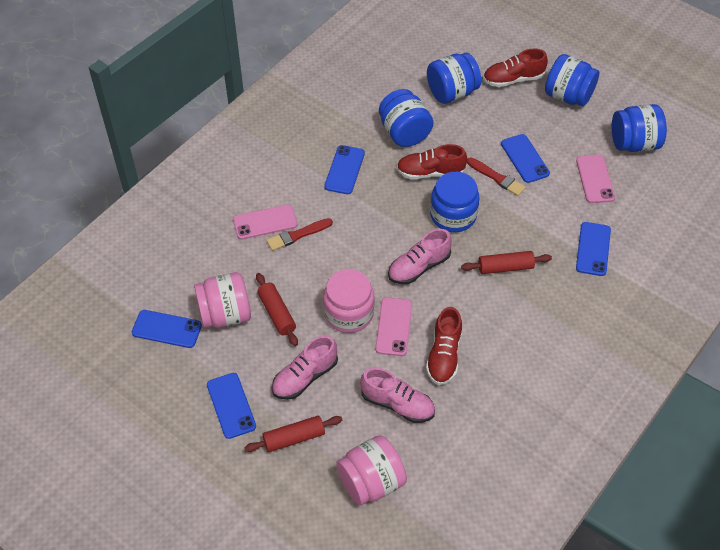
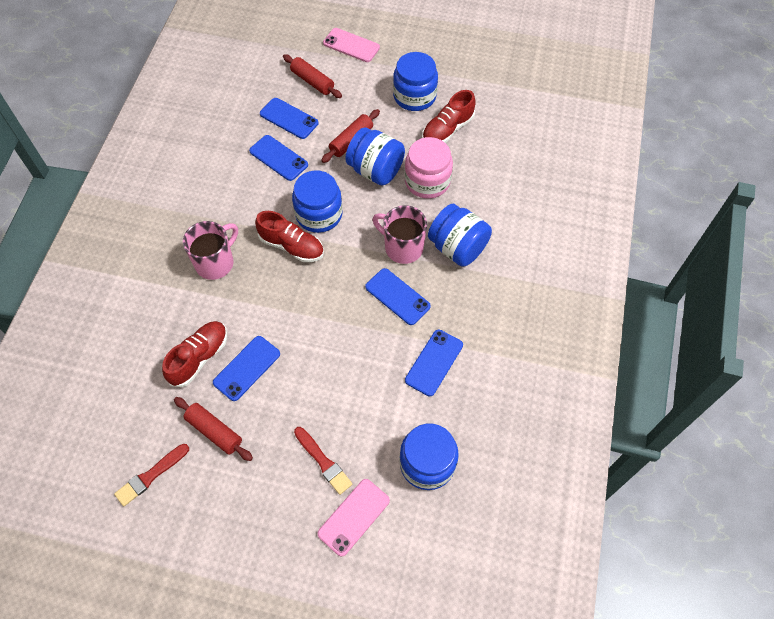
pink jar: [194,272,251,328] [323,269,375,333] [336,435,407,505] = 3 -> [404,137,453,199] = 1
pink mug: none = 0 -> [183,221,238,280] [373,205,427,264] = 2
pink phone: [233,205,297,240] [375,297,412,356] [576,155,615,203] = 3 -> [317,479,390,557] [323,28,380,62] = 2
pink shoe: [272,336,338,400] [360,368,435,423] [388,229,452,284] = 3 -> none = 0

